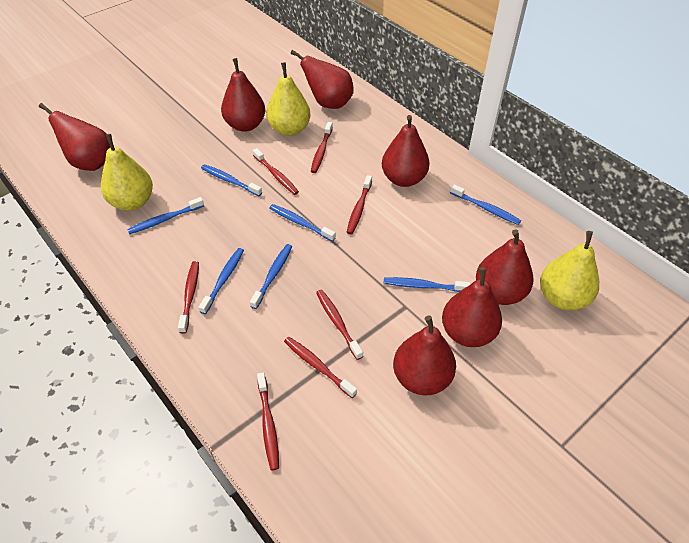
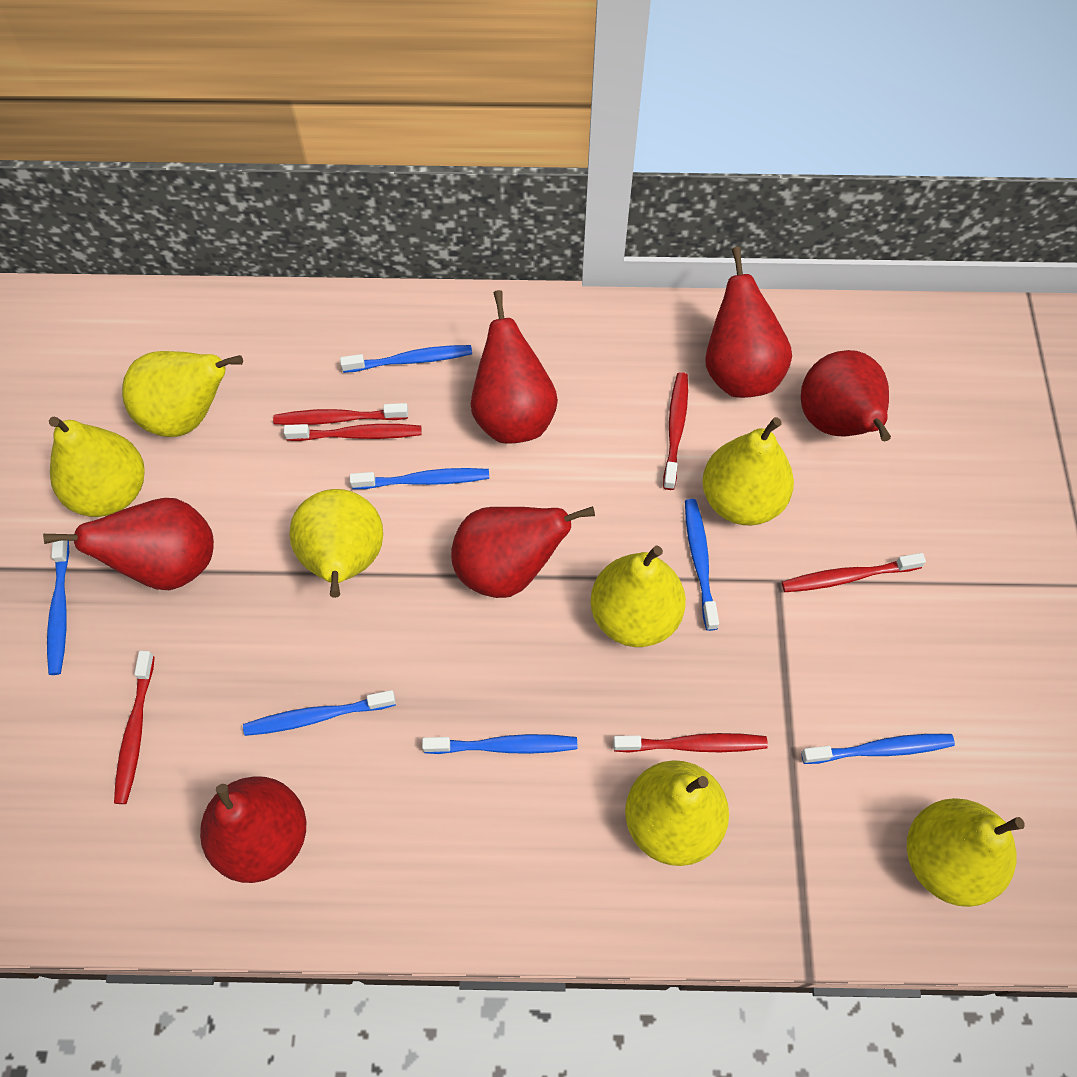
red pear: [39,103,111,171] [221,58,266,132] [291,50,354,109] [382,115,430,187] [393,315,456,395] [442,267,502,347] [476,229,533,305] = 7 -> [43,498,214,590] [200,776,306,883] [451,506,595,598] [471,290,558,444] [705,247,792,398] [801,350,891,441] = 6
red toothbrush: [178,261,199,334] [253,148,299,195] [257,372,279,470] [284,337,357,398] [311,122,333,173] [316,290,363,360] [347,175,372,234] = 7 -> [114,651,155,804] [273,403,408,425] [284,424,421,441] [613,733,768,753] [663,372,688,490] [782,553,926,592] = 6
yellow pear: [101,134,153,211] [266,62,311,136] [540,231,599,310] = 3 -> [49,417,145,517] [122,351,243,437] [290,489,383,598] [590,545,686,647] [625,760,729,866] [702,417,794,526] [907,798,1025,907] = 7

